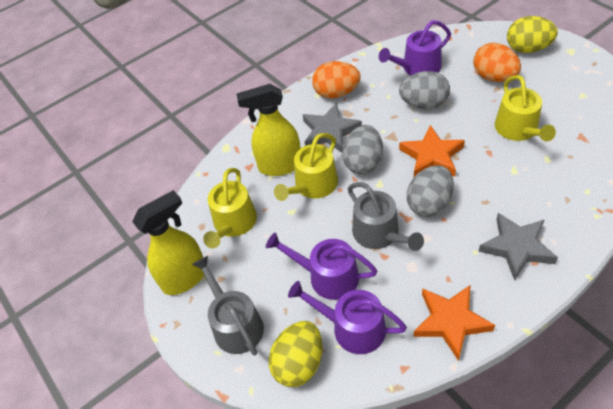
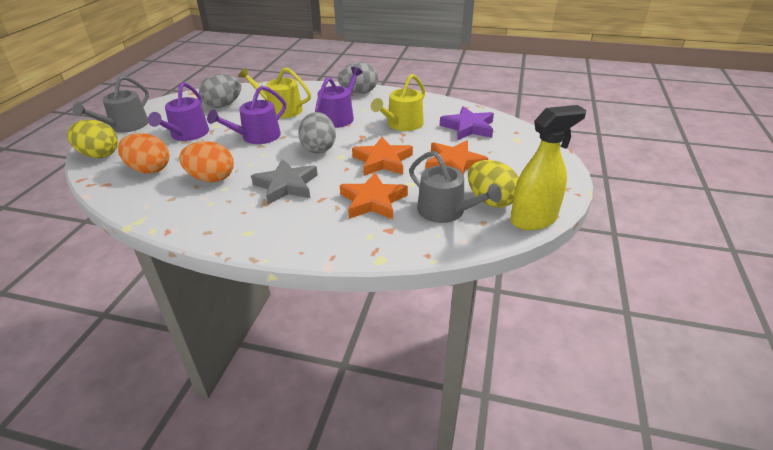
grey star: [303,103,362,153] [478,213,558,281] = 2 -> [251,159,318,204] = 1
orange star: [399,125,465,177] [413,285,495,361] = 2 -> [340,173,408,219] [352,137,413,176] [425,141,488,175] = 3
purple star: none = 0 -> [440,106,494,140] = 1
yellow spray bottle: [132,190,204,295] [237,84,301,176] = 2 -> [510,105,586,230] = 1
yellow watering can: [203,168,257,248] [274,133,338,201] [495,75,556,141] = 3 -> [238,67,311,118] [371,74,425,131] = 2

